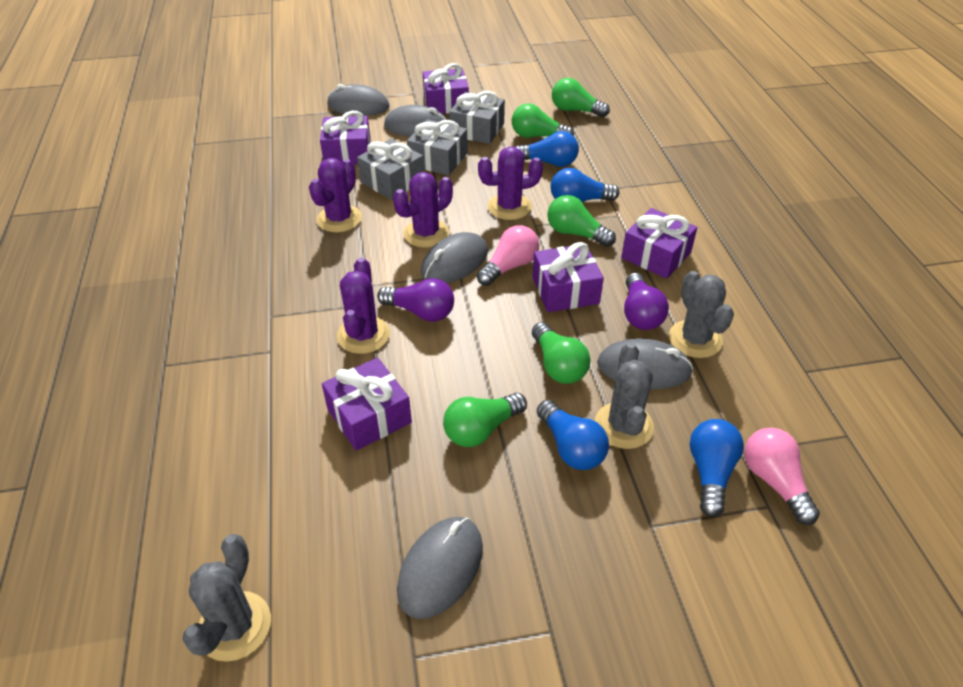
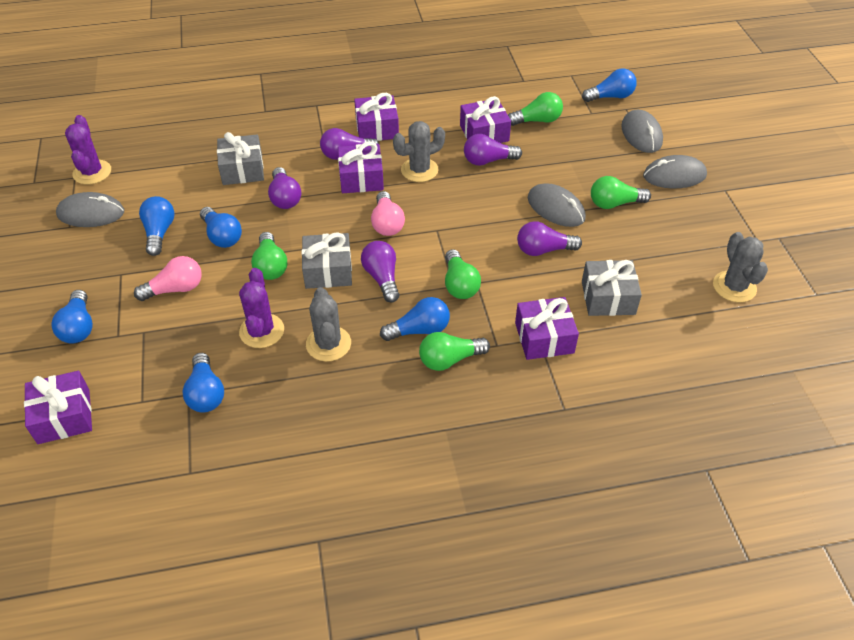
blue light bulb: [515,131,579,167] [537,400,609,470] [550,168,619,202] [690,419,744,517] = 4 -> [51,290,93,344] [139,196,174,256] [183,353,224,413] [200,207,242,248] [380,297,450,341] [582,69,637,102] = 6
grey mouse: [327,84,389,116] [384,105,447,137] [397,517,483,619] [421,232,488,283] [597,338,693,389] = 5 -> [56,192,124,227] [528,183,586,227] [621,110,663,153] [643,155,707,189] = 4
purple cactus: [309,158,362,232] [337,258,390,354] [393,172,453,248] [478,147,543,220] = 4 -> [65,115,111,185] [239,268,284,348] = 2
purple light bulb: [377,278,454,322] [624,273,669,330] = 2 -> [268,167,301,209] [320,128,379,160] [361,241,399,303] [464,134,522,166] [517,221,582,256] = 5

